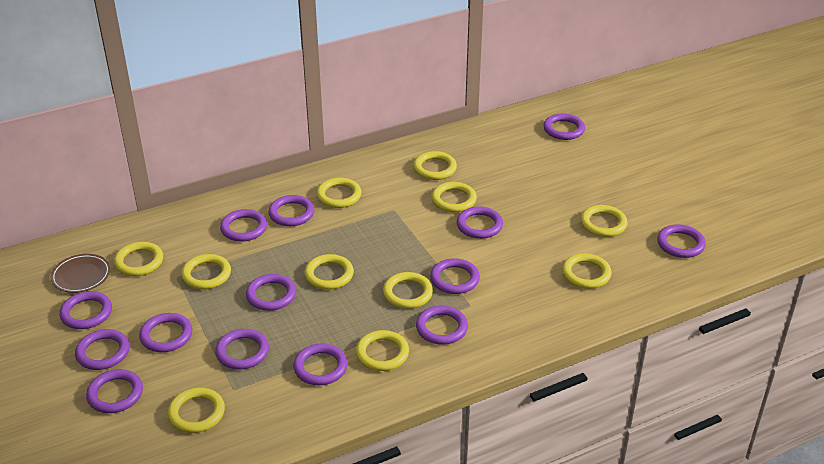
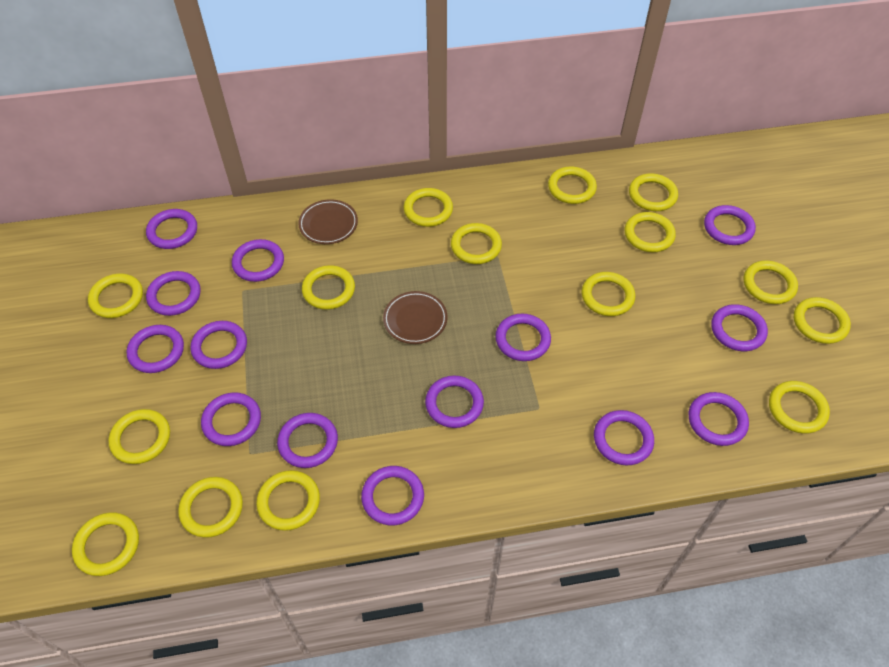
brown plate: [51,254,110,293] = 1 -> [298,199,358,244] [383,291,448,344] = 2
yellow ring: [114,242,163,276] [168,388,225,433] [181,254,231,289] [304,254,354,290] [316,178,361,208] [356,330,409,371] [383,272,433,309] [413,151,457,180] [432,182,477,212] [562,253,611,289] [581,205,628,237] = 11 -> [72,512,139,576] [88,274,143,318] [108,409,170,464] [178,477,243,538] [256,470,320,531] [302,265,355,310] [404,188,453,227] [451,223,502,264] [548,167,597,204] [582,272,635,316] [625,212,676,252] [629,173,678,211] [744,260,798,304] [769,381,830,434] [794,297,851,344] = 15

